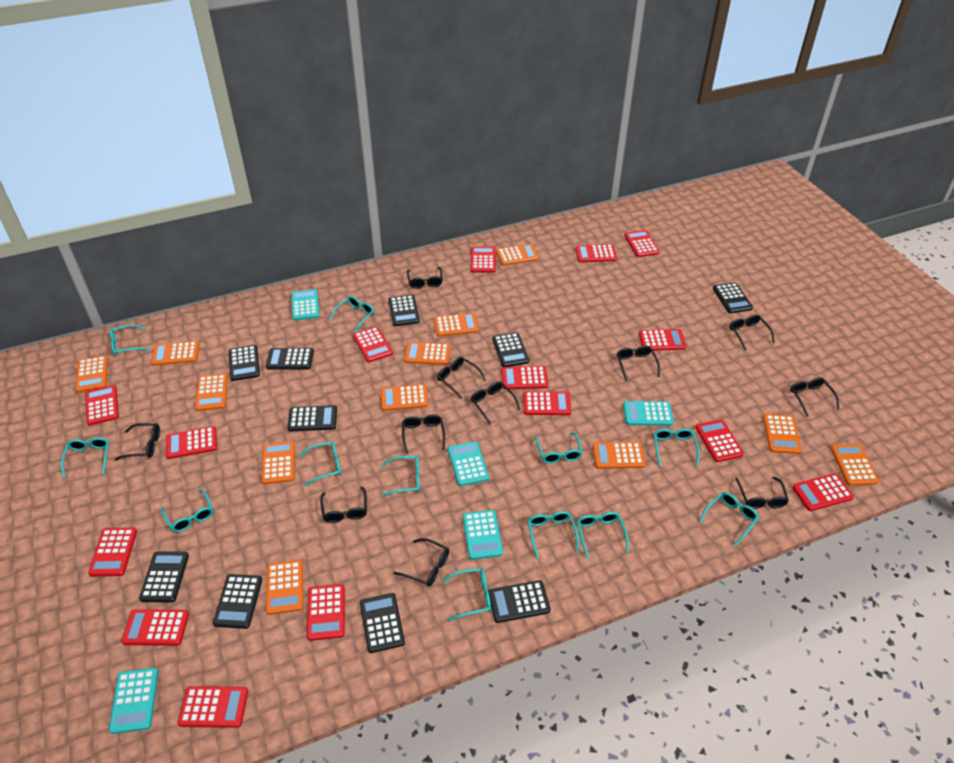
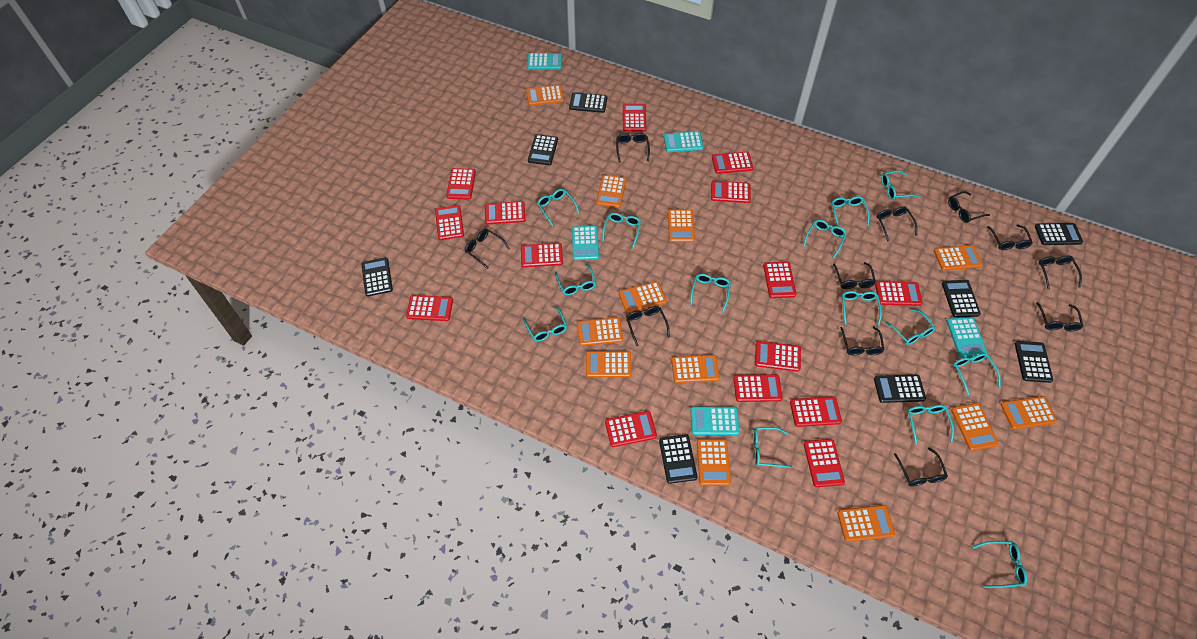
black calculator: [139,551,189,603] [213,574,262,629] [229,345,260,381] [266,348,314,369] [287,405,337,432] [360,593,405,653] [389,295,420,326] [488,580,551,623] [492,332,529,367] [713,282,753,313] = 10 -> [361,257,393,297] [528,134,558,165] [569,92,607,113] [659,434,698,484] [874,374,926,403] [942,280,981,318] [1015,341,1053,383] [1035,223,1083,245] = 8
turquoise glasses: [61,437,109,478] [110,324,149,356] [161,489,213,532] [299,441,341,486] [330,296,374,333] [382,456,420,497] [442,568,491,621] [528,511,579,558] [535,432,583,464] [577,512,629,559] [654,428,700,466] [700,492,759,546] = 12 -> [523,306,567,342] [537,189,580,226] [555,264,596,295] [602,213,641,248] [690,274,731,312] [753,427,792,468] [803,220,847,258] [831,196,870,226] [842,291,882,325] [881,171,919,200] [885,309,936,345] [908,405,954,444] [953,353,1001,395] [972,541,1027,588] = 14

